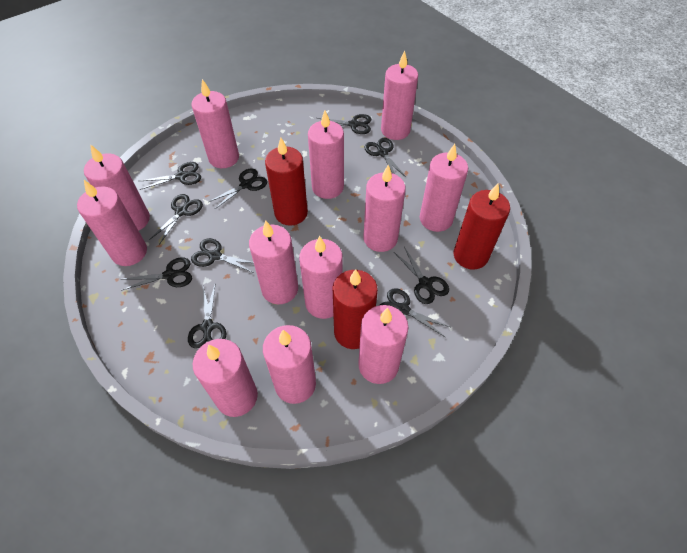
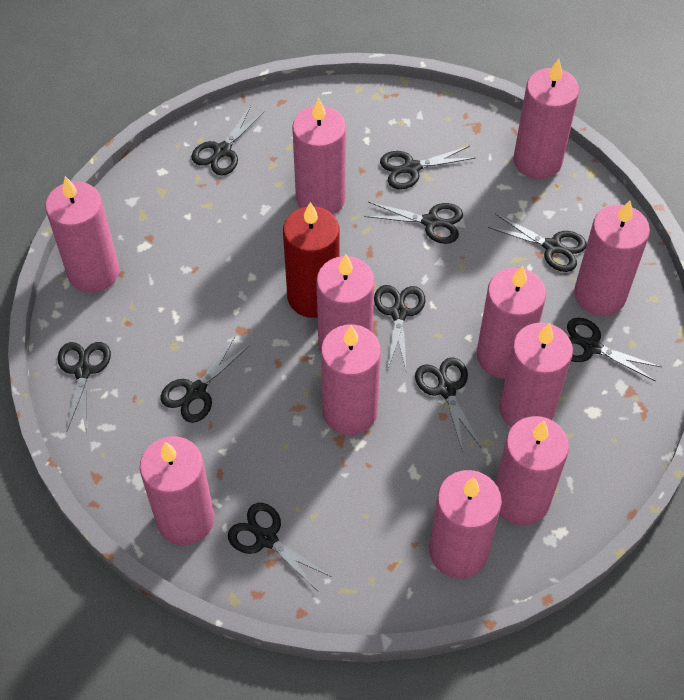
pink candle: [77,180,147,266] [84,144,150,231] [191,79,239,168] [193,339,258,417] [249,220,298,304] [263,325,316,404] [299,236,343,319] [308,111,344,199] [358,305,409,384] [364,165,406,252] [381,51,418,140] [420,144,468,232] = 12 -> [45,176,119,293] [140,436,215,545] [292,97,346,214] [316,254,375,353] [321,324,381,435] [429,470,502,578] [476,265,546,379] [495,416,569,525] [499,322,573,427] [514,59,579,179] [574,200,650,316] = 11
red candle: [265,137,308,226] [332,269,378,349] [453,184,510,270] = 3 -> [283,202,340,318] = 1

